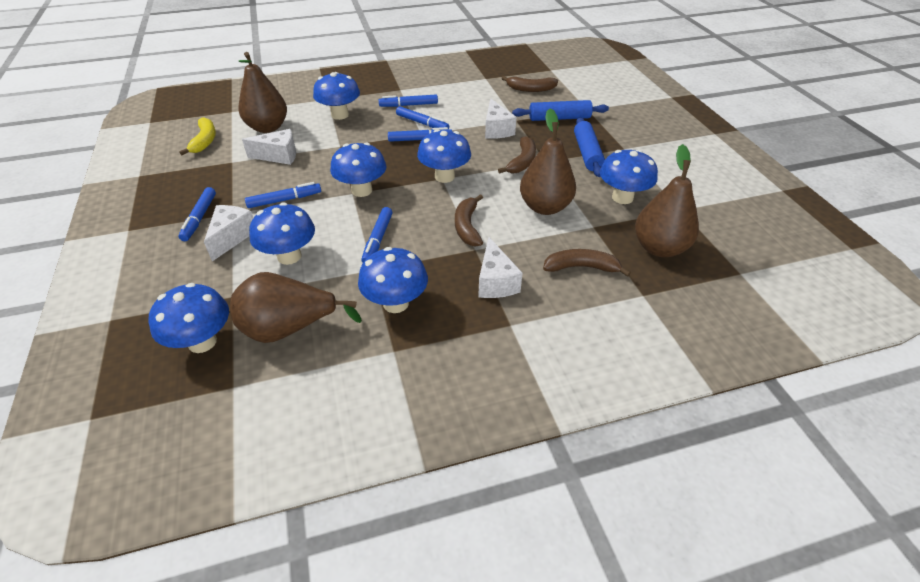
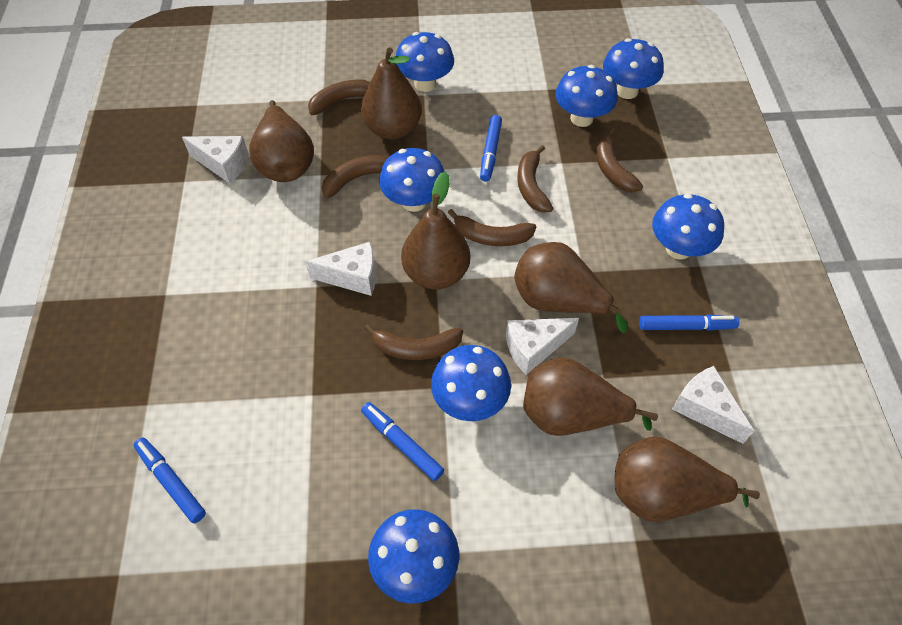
blue marker: [178,187,216,241] [245,182,321,208] [361,207,393,263] [379,95,438,107] [388,127,452,142] [396,106,449,129] = 6 -> [134,437,206,523] [361,402,444,481] [480,115,502,182] [639,314,739,331] = 4
blue rolling pin: [512,100,609,121] [574,117,605,177] = 2 -> none = 0
brown banana: [455,194,483,246] [498,136,536,174] [502,76,558,92] [543,249,631,277] = 4 -> [308,80,370,115] [322,155,388,198] [364,324,463,360] [448,209,536,246] [517,145,553,212] [596,128,643,192] = 6
brown pear: [230,272,362,343] [239,52,287,133] [520,109,576,215] [635,144,699,257] = 4 -> [249,100,314,182] [361,47,421,139] [401,171,470,289] [514,242,631,334] [523,357,658,436] [615,436,760,522] = 6
yellow banana: [179,117,216,155] = 1 -> none = 0

